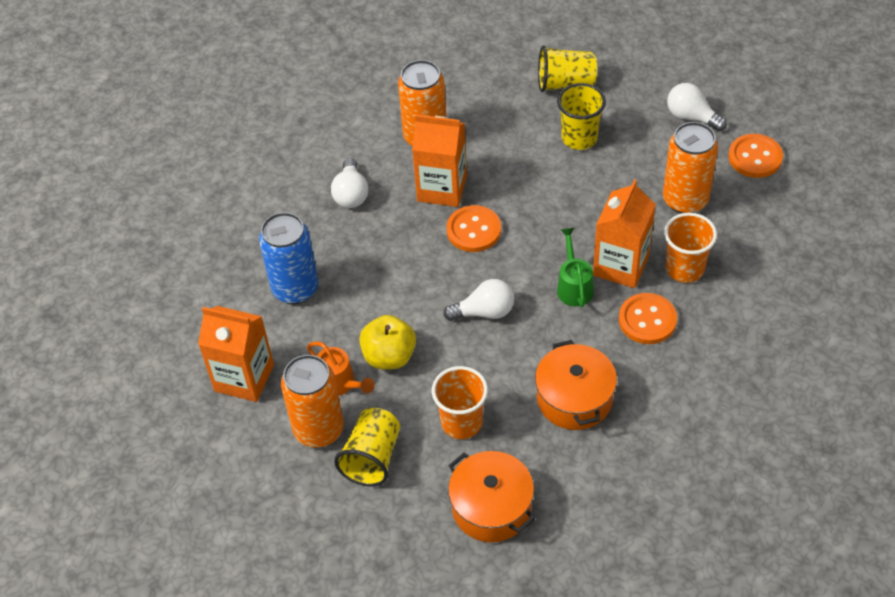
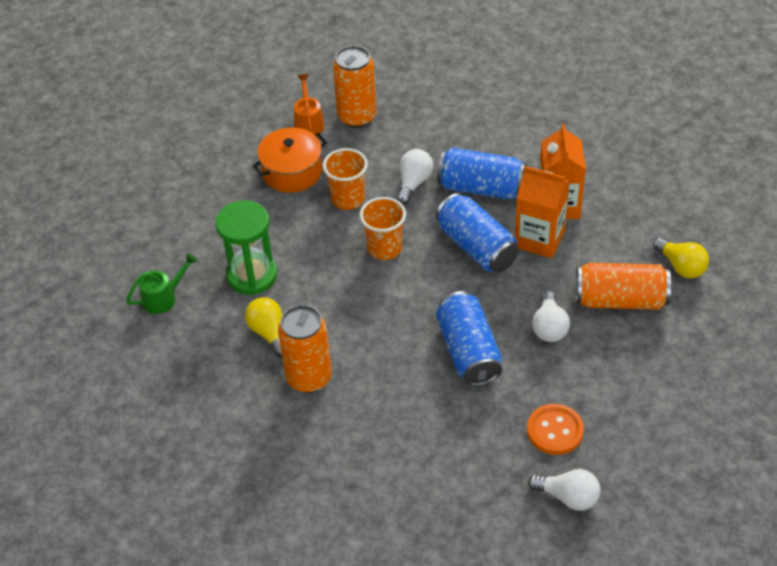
blue can: [259,212,318,304] = 1 -> [436,193,519,272] [436,291,502,387] [437,148,527,200] = 3
green hourglass: none = 0 -> [215,200,277,295] = 1
orange button: [446,205,501,252] [619,293,677,344] [728,134,783,178] = 3 -> [527,404,584,455] = 1
orange carton: [198,306,274,402] [412,114,467,207] [593,179,656,288] = 3 -> [515,166,570,258] [539,123,586,219] = 2
orange pot: [448,451,535,542] [535,340,617,430] = 2 -> [252,127,327,193] = 1
yellow apple: [359,315,416,369] = 1 -> none = 0
yellow cup: [334,408,400,487] [538,45,597,92] [557,83,606,150] = 3 -> none = 0
yellow light bulb: none = 0 -> [245,297,282,358] [653,238,709,278] = 2

